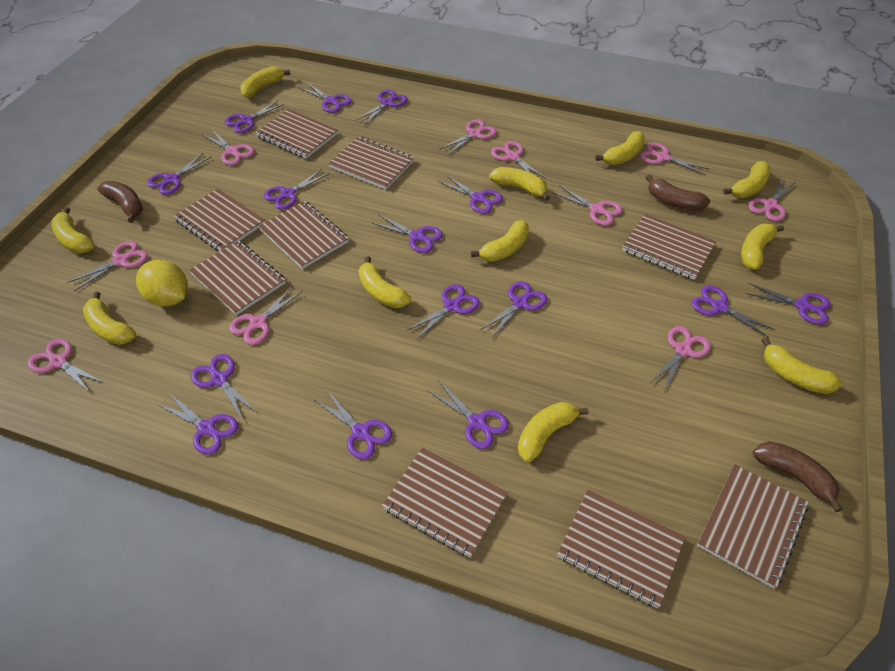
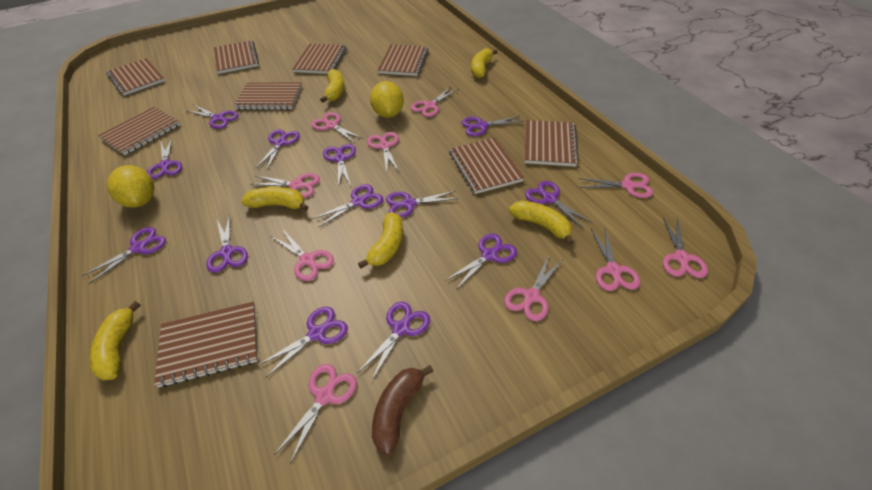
brown banana: [97,181,143,223] [646,175,710,211] [753,441,843,512] = 3 -> [372,365,434,456] = 1
purple scissors: [147,153,211,195] [157,393,238,455] [191,354,258,422] [225,100,284,133] [264,169,329,209] [298,82,352,113] [315,391,392,459] [356,90,408,124] [371,214,443,253] [406,284,480,340] [427,380,509,449] [437,174,503,214] [480,281,547,339] [691,285,775,338] [746,283,831,325] = 15 -> [82,227,166,284] [147,138,182,179] [186,105,238,129] [206,214,248,273] [256,129,300,170] [257,307,348,378] [312,184,383,228] [323,144,356,187] [357,302,430,382] [386,191,459,218] [445,234,517,290] [461,116,524,136] [525,181,593,229] = 13
yellow banana: [51,207,95,253] [83,292,136,345] [240,66,291,98] [359,256,411,308] [471,220,529,262] [489,167,550,201] [518,402,588,462] [595,131,645,165] [723,161,771,198] [741,224,784,270] [761,337,842,394] = 11 -> [89,301,141,381] [241,187,308,211] [320,69,344,103] [358,212,403,269] [471,48,497,78] [509,201,574,245] = 6
yellow lemon: [136,260,188,306] = 1 -> [107,165,154,208] [370,81,404,118] = 2

